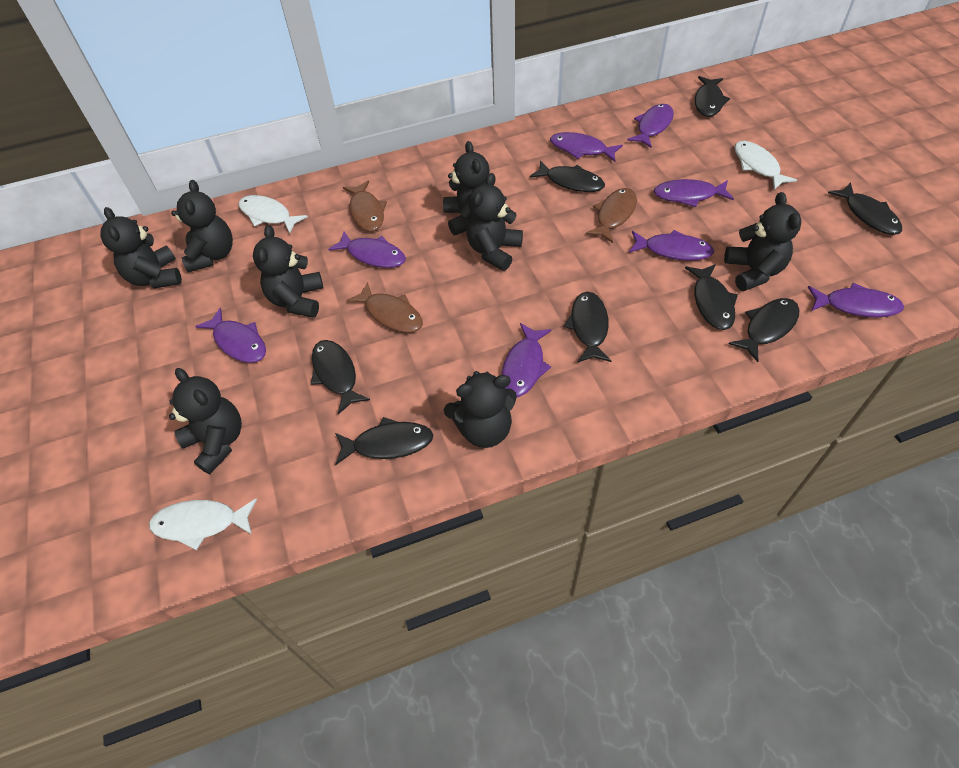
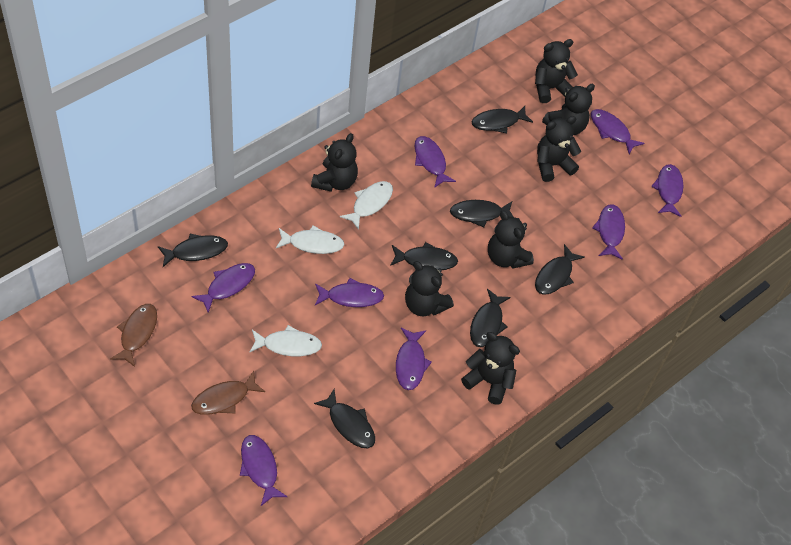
black fish: [311,340,370,414] [335,417,433,465] [529,160,605,192] [564,292,611,363] [685,264,738,330] [695,76,730,117] [729,298,800,362] [828,182,902,235] = 8 -> [158,234,228,267] [314,389,375,448] [390,242,458,270] [450,200,513,227] [470,289,511,347] [472,106,533,133] [535,244,585,295] = 7
black teddy bear: [101,207,182,289] [169,368,242,474] [171,180,233,272] [253,225,323,318] [443,141,490,235] [444,371,517,448] [467,173,523,271] [724,192,801,291] = 8 -> [311,133,358,192] [405,261,454,316] [461,332,520,405] [488,210,534,269] [535,39,578,103] [537,116,581,182] [542,84,595,135] = 7
brown fish: [343,180,387,232] [346,282,423,333] [586,188,637,243] = 3 -> [110,304,157,367] [191,371,265,415] = 2

